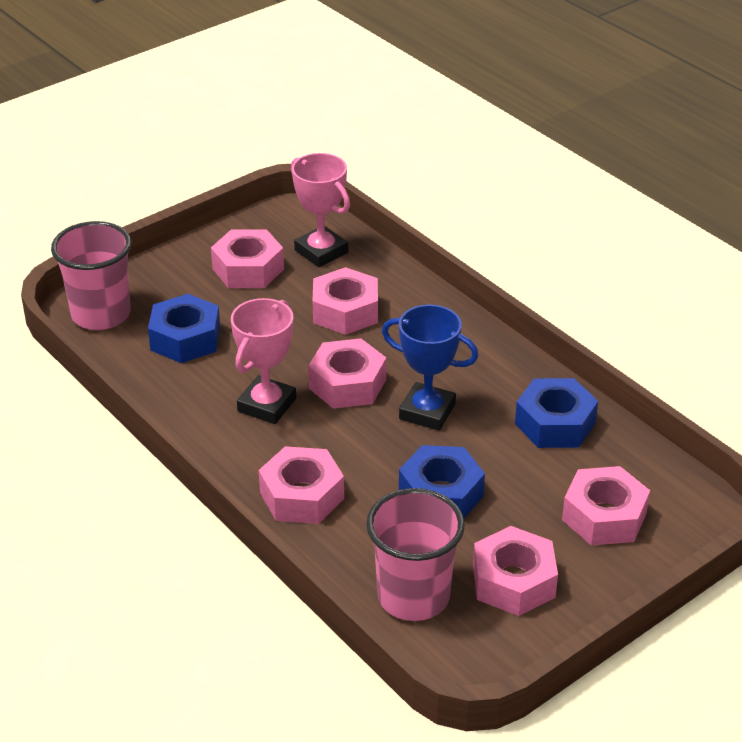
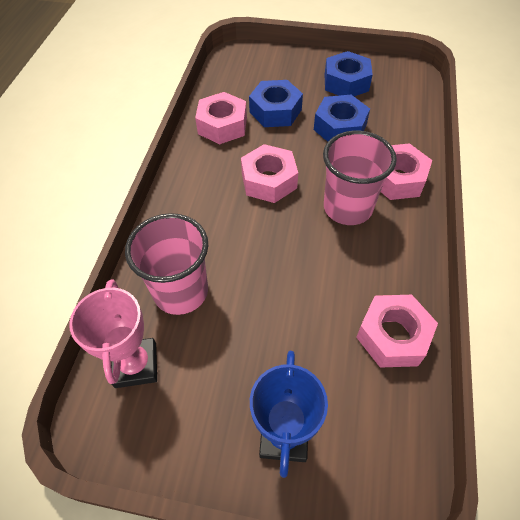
pink nut: [211,230,284,288] [259,446,344,524] [308,338,386,409] [313,267,378,335] [473,526,558,616] [562,466,650,546] = 6 -> [195,92,247,144] [241,144,298,203] [356,295,438,368] [381,143,432,200] = 4
pink trophy: [231,298,296,424] [291,153,350,267] = 2 -> [69,279,157,388] = 1

